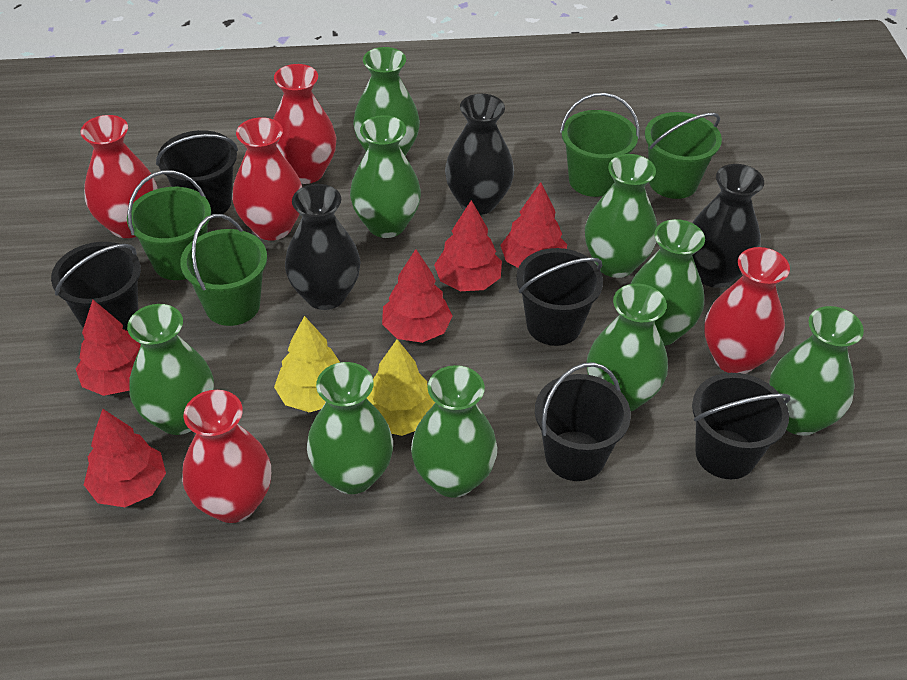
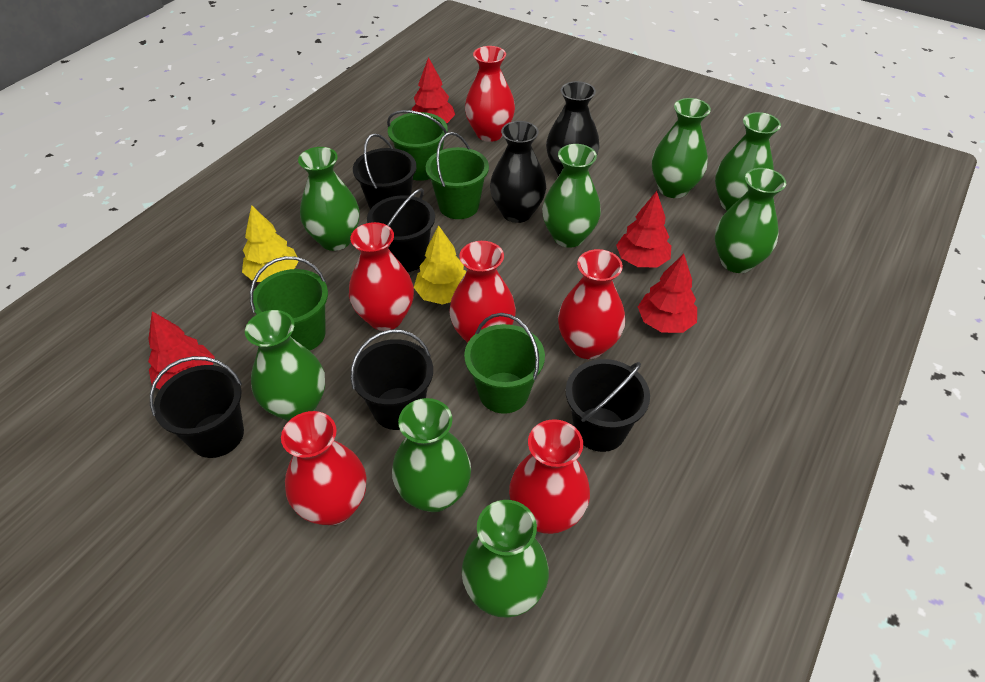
black vase: [285,184,360,310] [445,94,514,215] [692,164,764,288] = 3 -> [490,121,546,223] [546,81,600,176] = 2
green vase: [127,304,214,435] [307,362,393,494] [350,115,421,238] [353,47,420,156] [411,365,497,498] [585,154,657,278] [587,284,668,411] [631,219,705,346] [769,306,864,436] = 9 -> [245,310,325,421] [298,147,360,251] [392,398,471,512] [462,500,549,618] [542,144,601,248] [652,98,711,198] [715,112,781,211] [715,168,786,273] = 8
red tree: [76,300,141,396] [84,409,166,507] [382,249,453,343] [434,200,502,291] [500,182,567,268] = 5 -> [148,311,215,389] [412,57,455,123] [616,191,671,267] [638,254,697,333] = 4
red vase: [81,115,157,238] [182,390,271,523] [232,117,302,241] [273,64,336,184] [704,247,790,374] = 5 -> [281,411,366,525] [349,222,414,331] [449,241,516,343] [465,46,515,142] [509,419,590,534] [558,249,625,359] = 6

